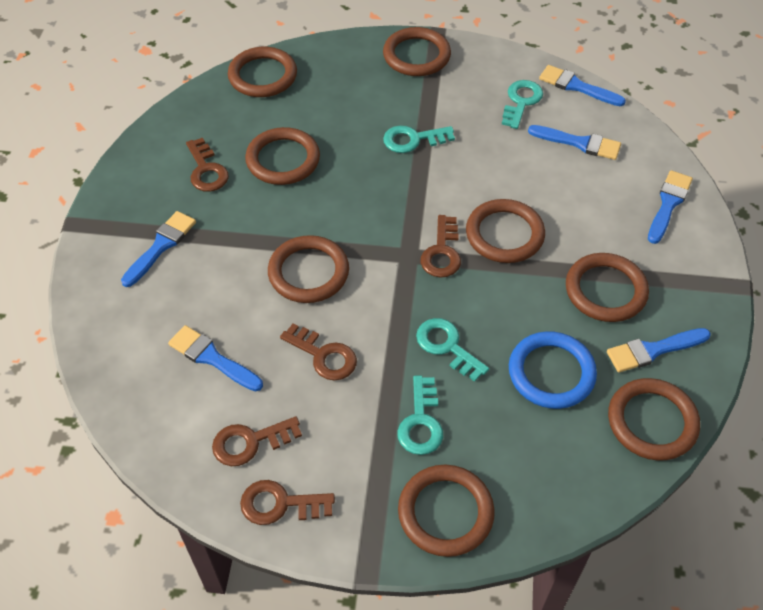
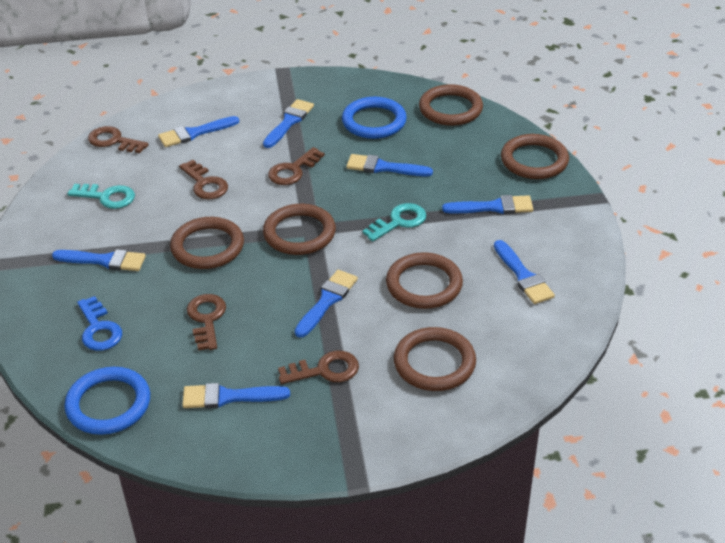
blue brush: [121,211,196,287] [168,325,263,391] [528,125,621,160] [539,65,626,106] [607,328,711,372] [648,170,693,244] = 6 -> [52,249,146,271] [158,116,239,147] [182,383,290,408] [263,99,314,148] [295,270,358,338] [346,154,433,176] [442,195,533,214] [494,240,555,304] = 8
blue key: none = 0 -> [77,296,122,351] = 1
blue ring: [509,331,597,409] = 1 -> [64,367,150,435] [342,97,407,139] = 2
brown ring: [228,47,297,97] [245,127,320,185] [268,235,349,303] [383,27,451,76] [398,465,495,557] [466,199,545,263] [566,253,649,322] [608,378,700,461] = 8 -> [170,217,244,269] [263,204,336,255] [386,252,463,309] [394,327,476,391] [419,84,483,126] [501,134,569,179] = 6
turquoise key: [383,125,455,153] [397,376,443,455] [416,318,489,382] [502,80,543,129] = 4 -> [67,184,135,209] [362,203,427,242] = 2

